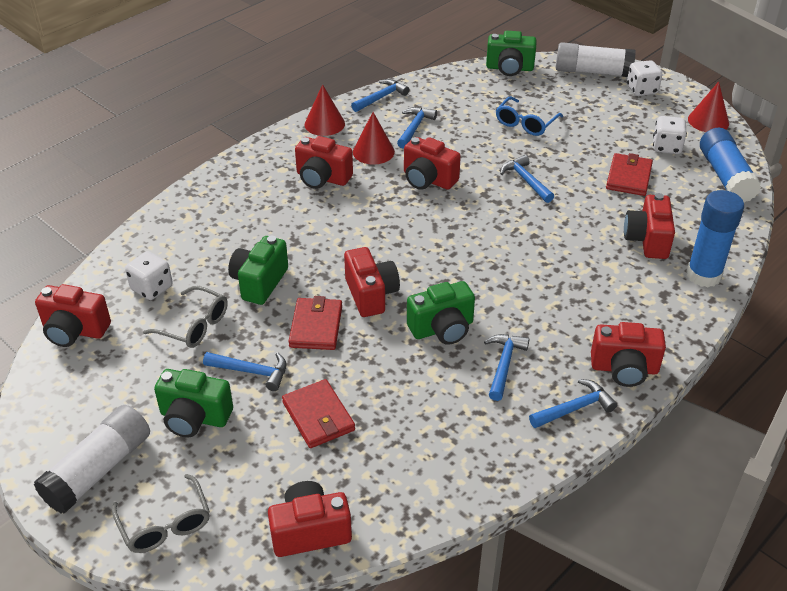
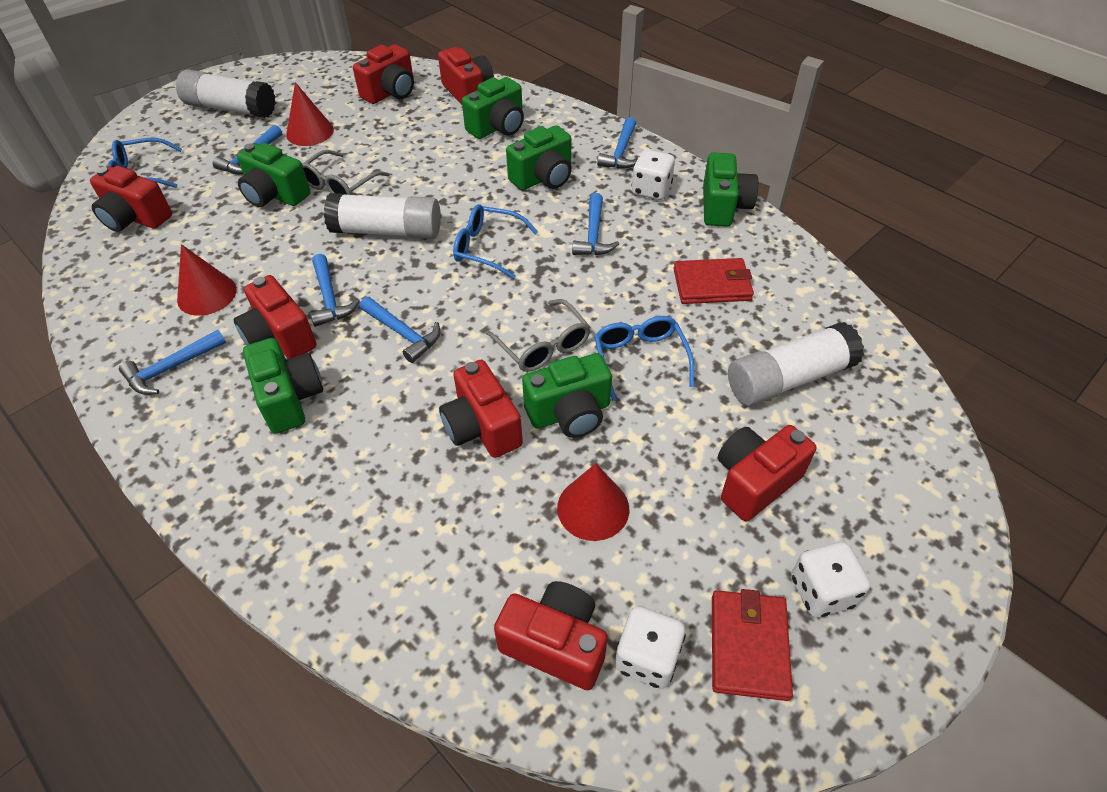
blue glasses: [496,97,563,136] = 1 -> [107,138,182,188] [453,204,538,279] [594,316,695,401] = 3
blue glue stick: [686,190,744,287] [700,128,761,203] = 2 -> none = 0
green camera: [154,369,233,438] [228,236,288,305] [407,281,475,345] [486,31,537,76] = 4 -> [237,143,311,207] [243,338,323,434] [462,77,524,139] [506,125,572,190] [522,353,612,438] [703,152,758,227] = 6
red wallet: [282,379,355,448] [288,296,342,350] [606,153,653,196] = 3 -> [673,258,754,304] [712,589,793,701] = 2
white glue stick: [34,405,150,514] [556,42,636,77] = 2 -> [176,69,276,118] [324,193,441,239] [728,322,864,406] = 3

